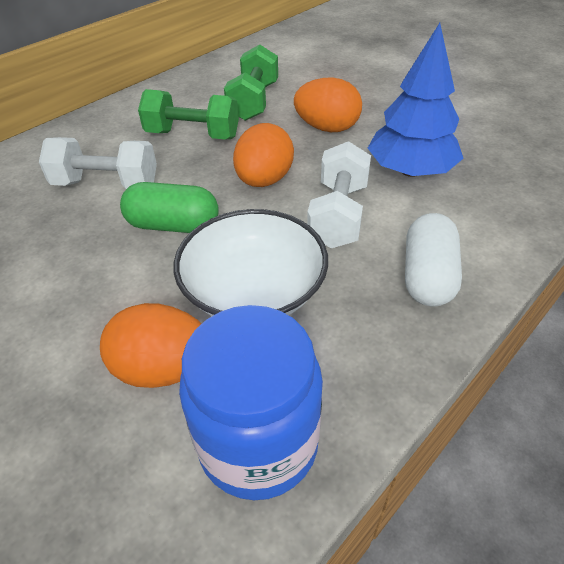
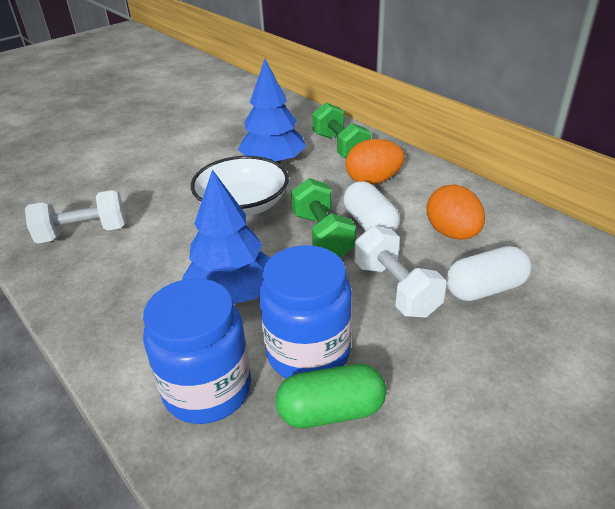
blue jar: [179,305,323,500] = 1 -> [143,278,251,424] [259,245,352,378] = 2
blue tree: [368,23,464,177] = 1 -> [182,169,270,304] [238,59,306,164] = 2
orange egg: [100,303,201,388] [233,123,294,187] [294,78,362,132] = 3 -> [346,139,405,185] [427,184,485,240] = 2
white capsule: [405,213,462,307] = 1 -> [344,181,400,232] [446,246,532,301] = 2

